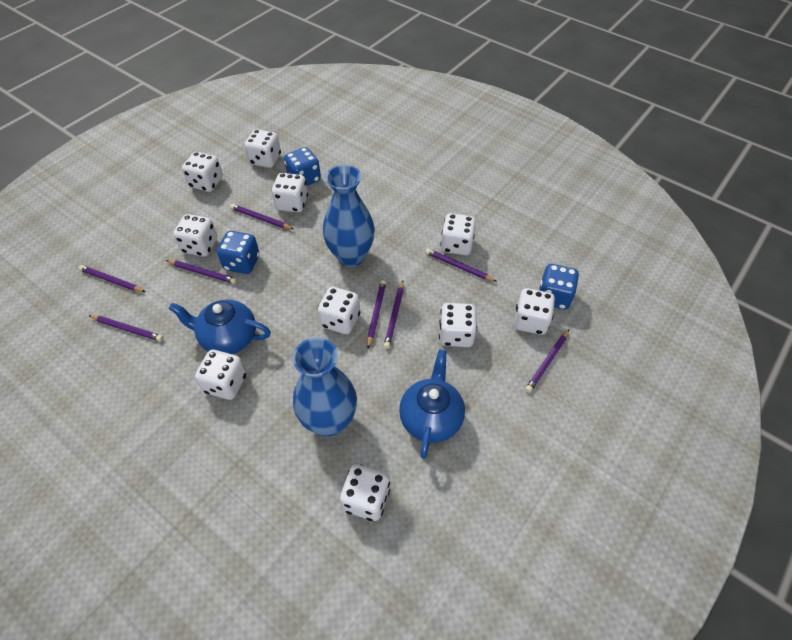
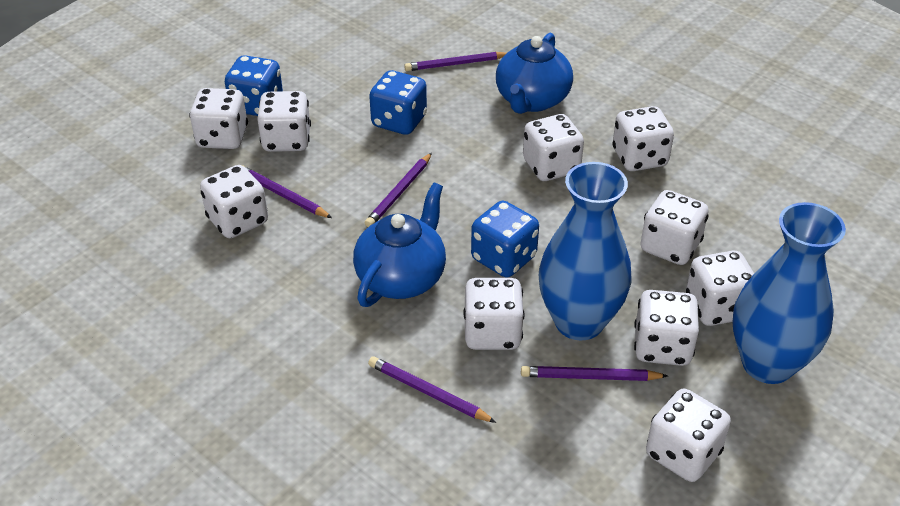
purple pencil: [79,265,146,292] [89,315,163,341] [166,260,237,284] [230,204,294,229] [367,280,386,349] [384,281,404,349] [425,248,497,282] [525,330,569,393] = 8 -> [242,165,332,218] [365,153,432,227] [368,356,496,423] [404,52,506,71] [521,366,668,381] = 5

